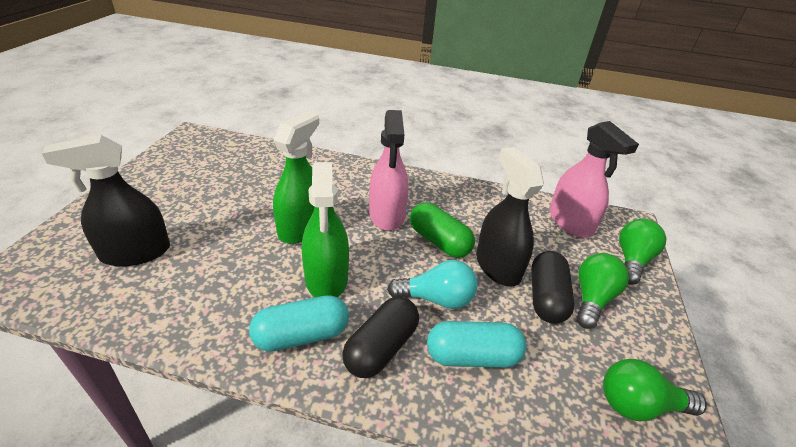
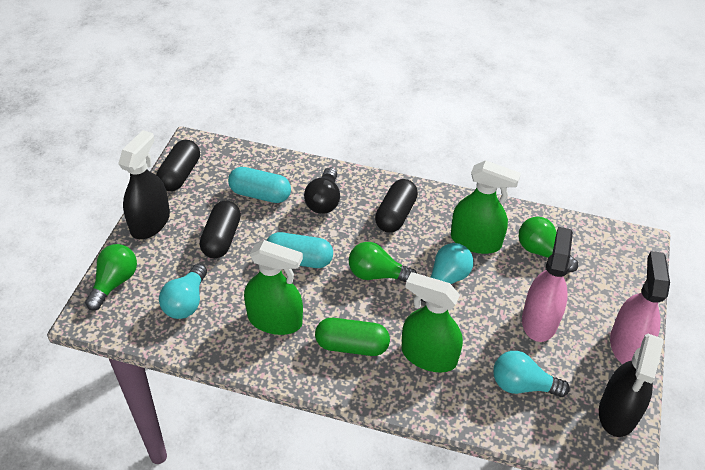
black capsule: [342,297,419,378] [531,251,574,324] = 2 -> [156,140,200,191] [200,201,241,258] [375,179,418,233] = 3
black light bulb: none = 0 -> [304,167,340,214] = 1
green spray bottle: [273,112,319,244] [302,162,349,297] = 2 -> [244,240,303,335] [402,272,463,372] [451,160,521,254] = 3
turquoise light bulb: [387,260,477,309] = 1 -> [159,264,207,319] [421,243,474,302] [493,351,570,397] = 3

